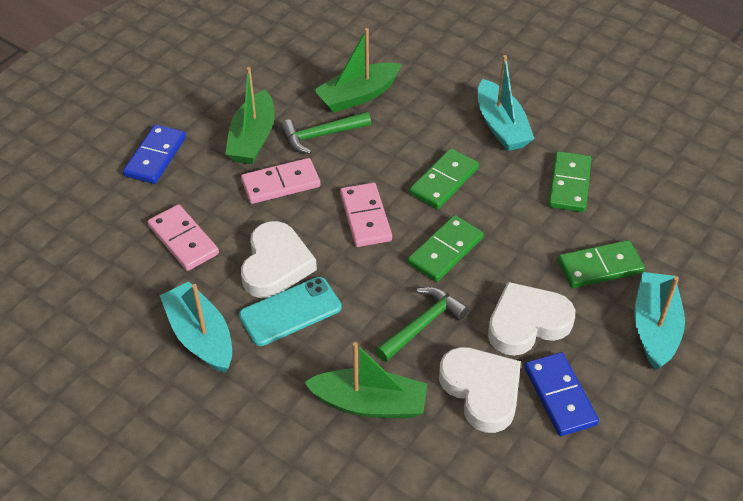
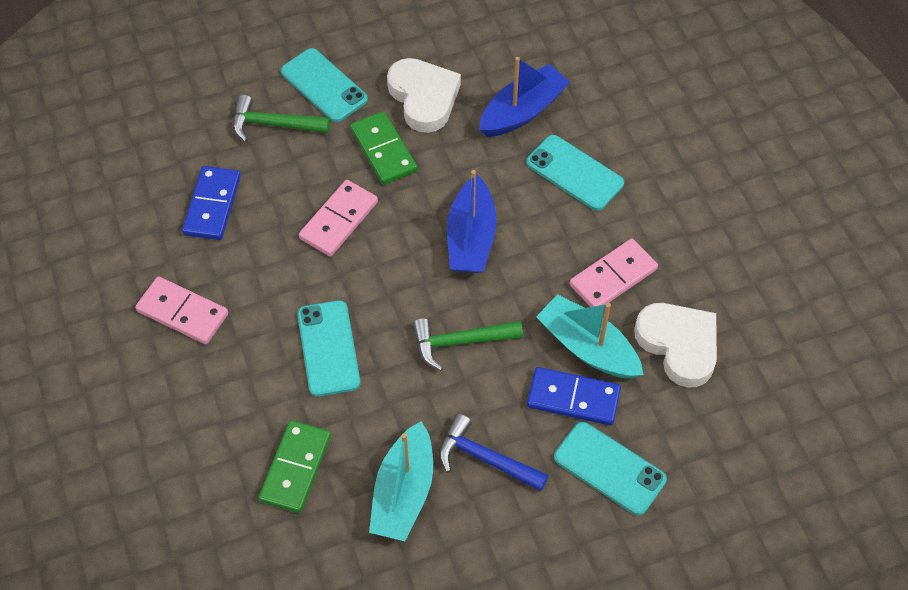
blue boat: none = 0 -> [447,170,497,273] [479,57,570,137] = 2
blue hammer: none = 0 -> [439,414,549,491] = 1
green boat: [225,67,275,164] [304,342,427,418] [314,28,402,113] = 3 -> none = 0
green domino: [407,215,484,282] [409,148,479,209] [548,151,591,212] [557,240,645,288] = 4 -> [258,420,331,513] [350,111,417,185] = 2
turquoise boat: [159,282,232,373] [478,55,535,151] [634,272,685,370] = 3 -> [369,421,433,541] [536,294,644,379] = 2
turquoise phone: [239,277,342,346] = 1 -> [281,48,368,122] [297,300,361,397] [526,135,624,211] [554,422,667,515] = 4
white heart: [241,221,317,298] [439,347,521,433] [488,282,575,356] = 3 -> [387,58,461,133] [634,303,717,388] = 2

